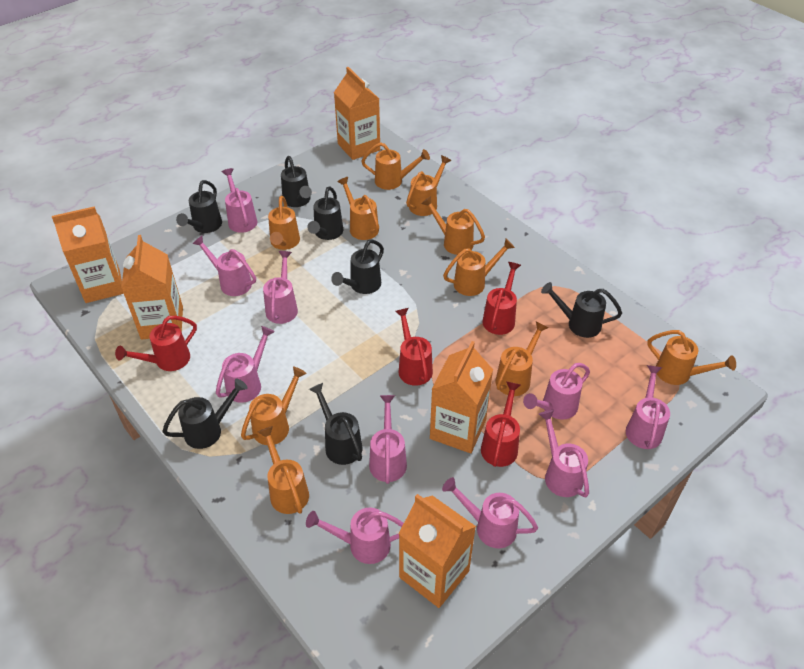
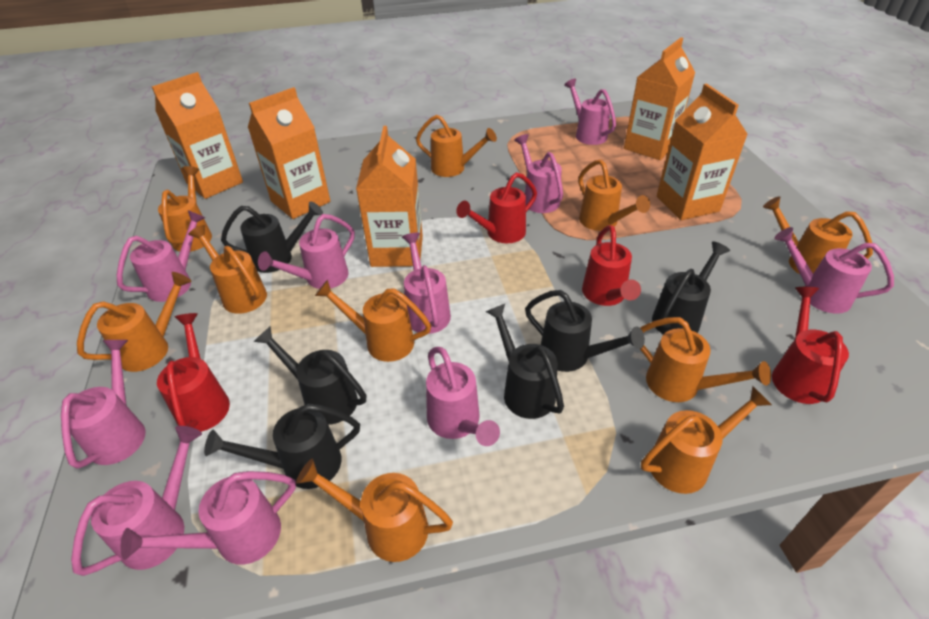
black watering can: [162,378,248,449] [176,180,222,233] [281,156,312,207] [307,187,343,240] [309,383,362,465] [331,240,384,294] [541,282,622,338] = 7 -> [204,404,360,489] [221,201,323,273] [254,327,366,425] [485,304,564,419] [525,290,645,372] [652,241,730,335] = 6

